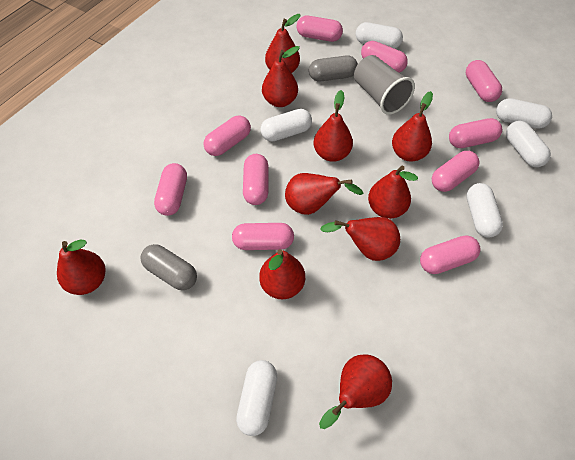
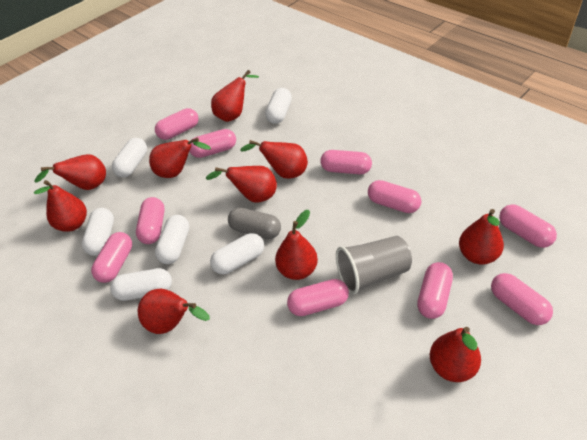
grey capsule: [141,244,197,290] [309,55,358,82] = 2 -> [228,207,281,239] = 1

